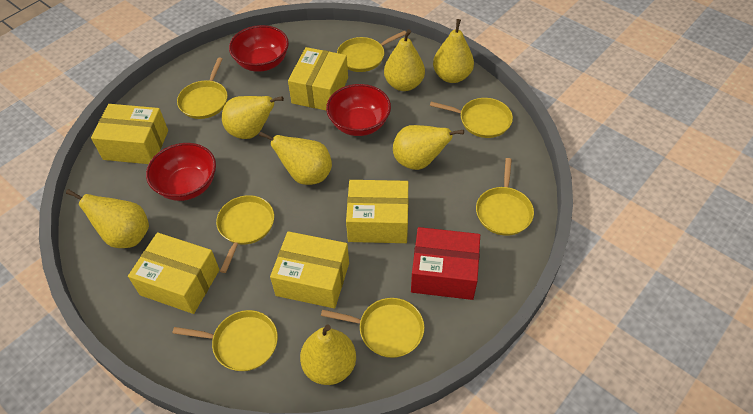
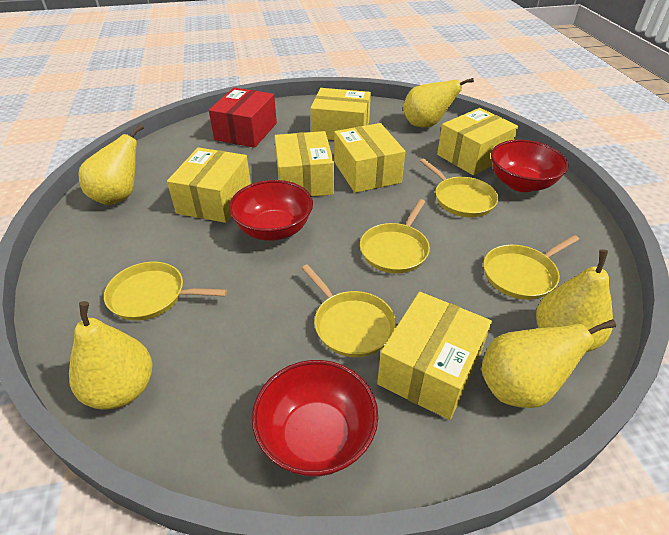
yellow box: [91,104,168,164] [128,232,220,314] [270,231,349,308] [288,47,348,110] [346,180,409,243] = 5 -> [167,148,251,223] [275,131,334,197] [310,88,371,140] [334,123,405,193] [377,292,492,420] [437,108,518,175] = 6
yellow pan: [172,310,278,371] [177,58,228,119] [216,195,274,273] [321,298,424,358] [337,31,406,72] [430,98,513,138] [476,158,534,236] = 7 -> [104,262,227,321] [302,264,396,357] [360,199,430,273] [420,158,499,217] [483,235,579,300] = 5
yellow pear: [66,189,149,248] [222,96,284,139] [259,131,332,185] [300,325,356,385] [384,29,425,91] [393,125,464,170] [433,19,474,83] = 7 -> [69,301,152,410] [78,124,144,205] [403,78,474,128] [481,319,616,408] [536,249,613,352] = 5

